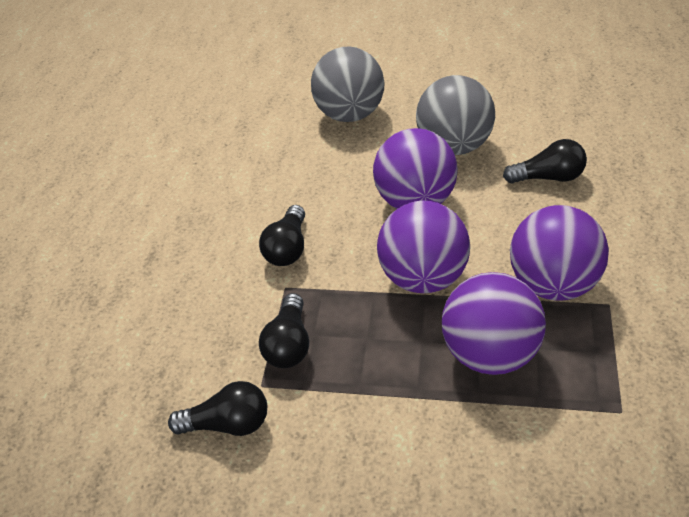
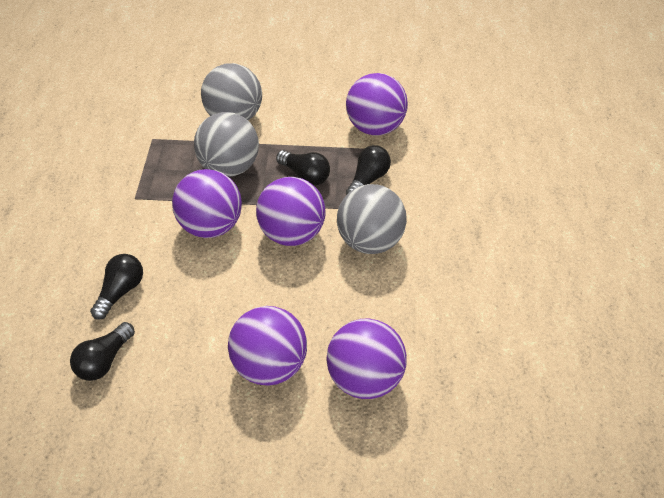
grey ball: [311,46,384,122] [416,75,495,155] = 2 -> [194,112,259,177] [201,63,262,120] [337,184,407,254] = 3
purple ball: [373,128,458,209] [377,200,470,293] [442,272,546,375] [510,205,609,301] = 4 -> [172,169,242,238] [228,306,307,385] [256,177,326,246] [327,318,407,399] [346,73,408,136] = 5

